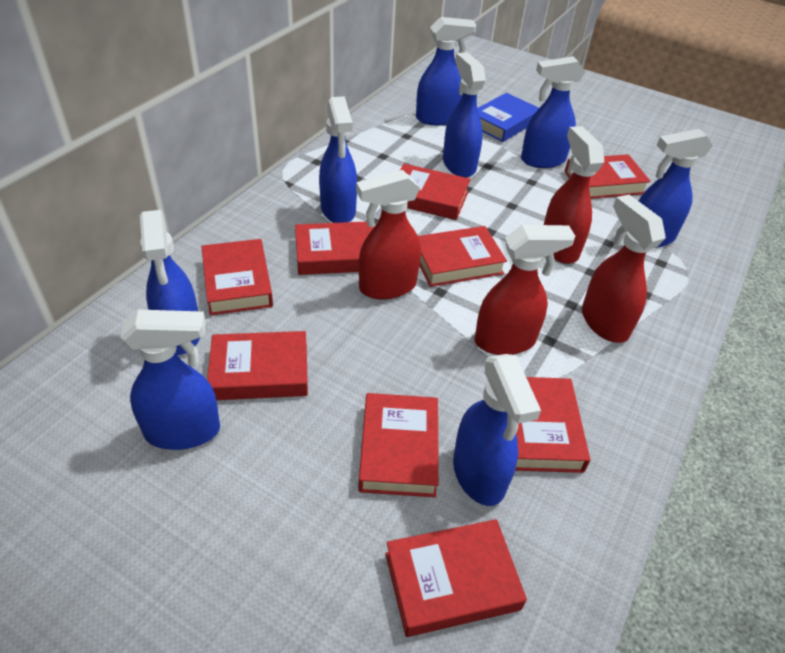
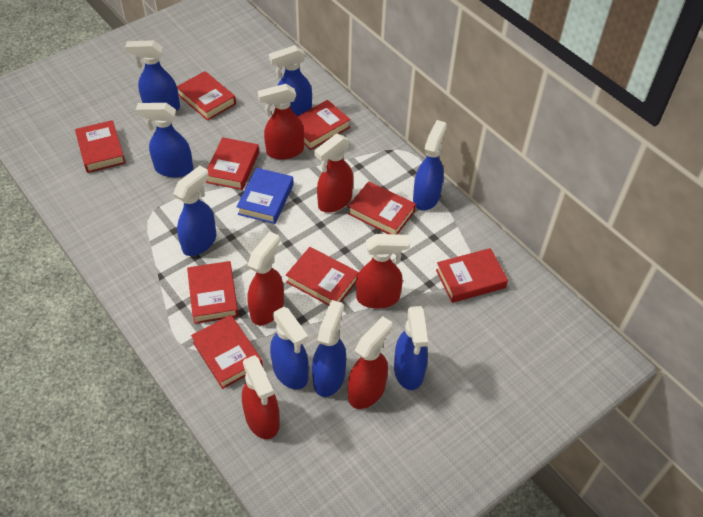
red spray bottle: [356,170,421,300] [475,225,575,355] [544,126,604,264] [582,195,666,343] = 4 -> [242,355,280,439] [247,231,284,325] [258,84,304,160] [314,134,353,213] [348,316,393,409] [356,234,410,308] = 6

